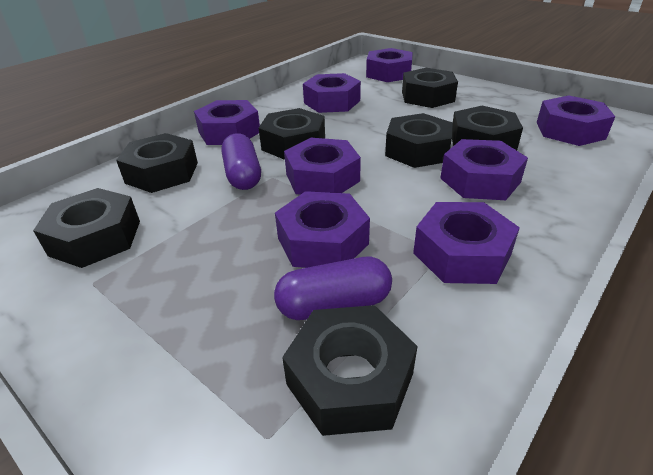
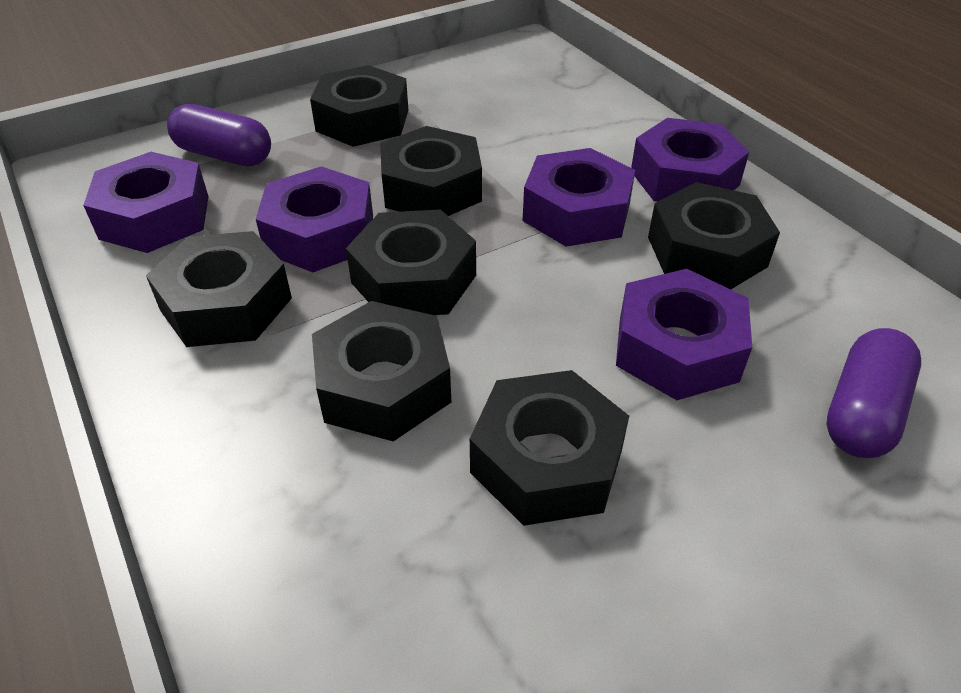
purple nut: [194,100,260,145] [275,191,370,268] [284,138,361,195] [303,73,361,113] [366,48,413,82] [413,202,520,284] [440,139,528,200] [537,95,615,146] = 8 -> [83,152,209,253] [256,166,373,272] [523,148,635,247] [616,269,752,400] [631,118,749,202] = 5

